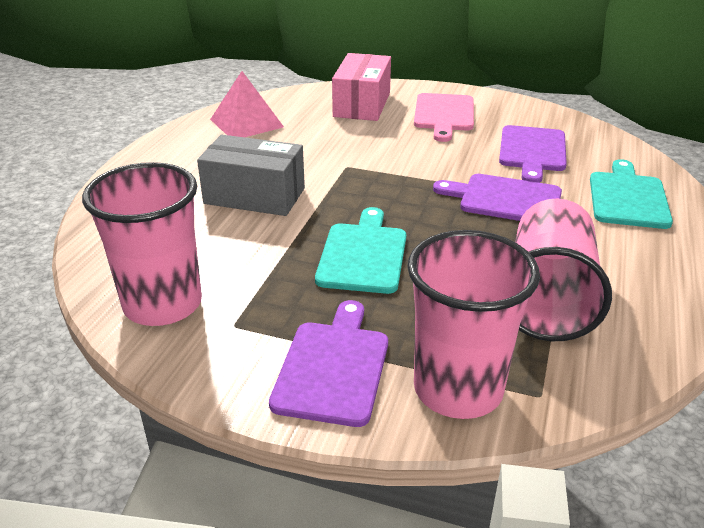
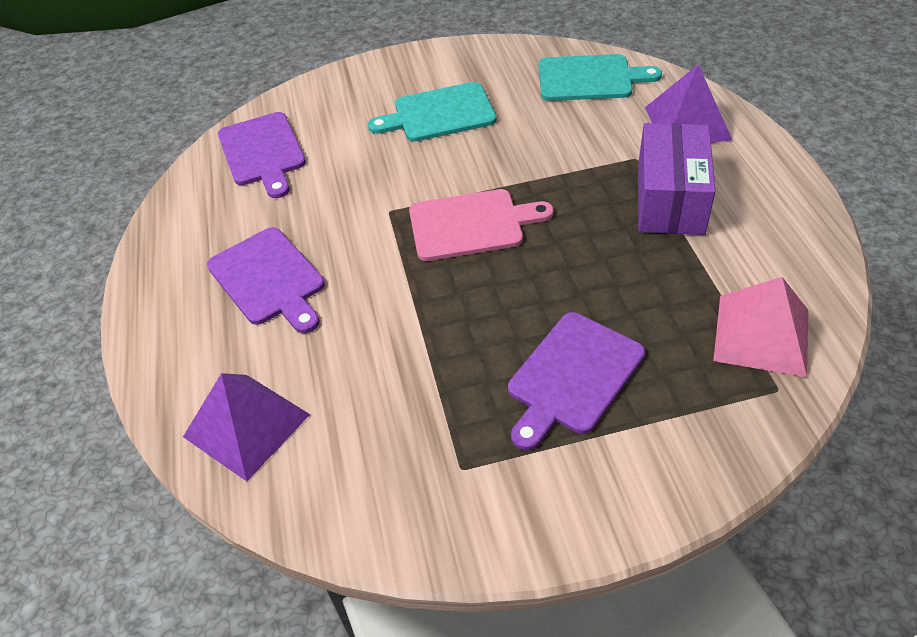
grey box: [197,135,305,216] = 1 -> none = 0
pink box: [332,53,391,121] = 1 -> none = 0
pink cup: [82,162,202,326] [407,230,540,419] [515,199,612,341] = 3 -> none = 0
purple box: none = 0 -> [638,123,716,235] = 1
purple pyramid: none = 0 -> [183,373,310,482] [645,64,732,143] = 2

